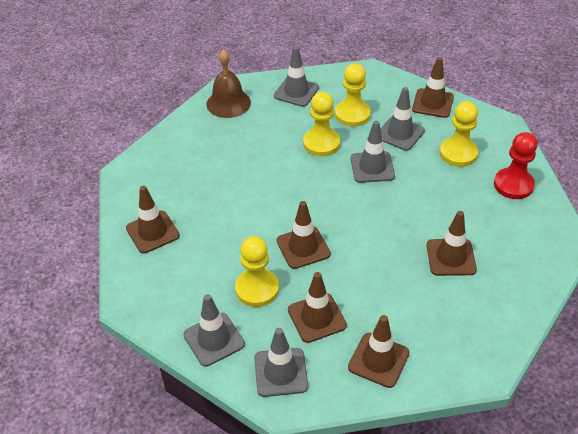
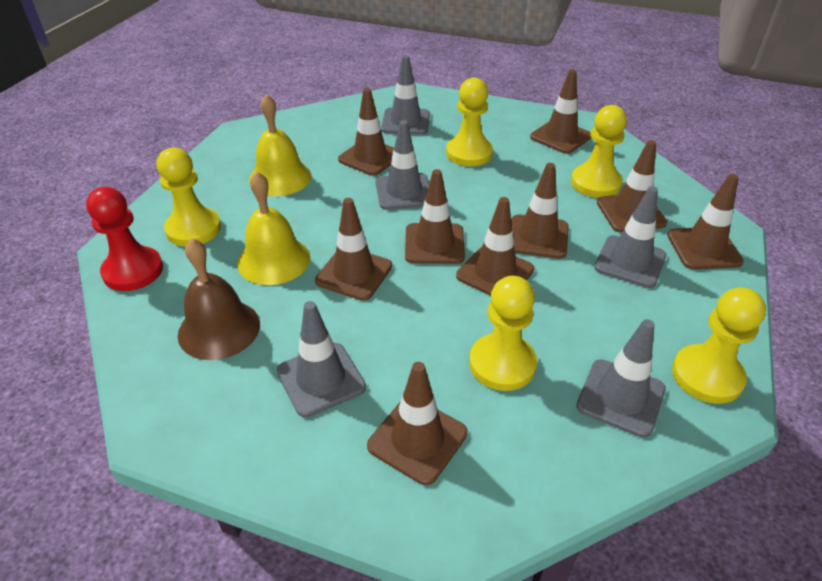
brown traffic cone: [126,186,180,253] [276,201,331,269] [288,272,347,343] [348,315,409,388] [412,57,454,118] [427,211,477,276] = 6 -> [315,198,392,301] [338,88,394,176] [367,362,468,485] [405,169,465,264] [456,197,534,296] [511,163,569,259] [530,69,591,154] [597,140,667,233] [667,174,744,269] = 9
yellow bell: none = 0 -> [237,171,310,285] [249,94,312,196] = 2
yellow pawn: [235,236,279,307] [303,92,340,156] [335,63,371,127] [439,101,478,167] = 4 -> [156,148,221,247] [446,78,493,166] [469,276,537,391] [571,105,627,198] [672,287,766,404] = 5

